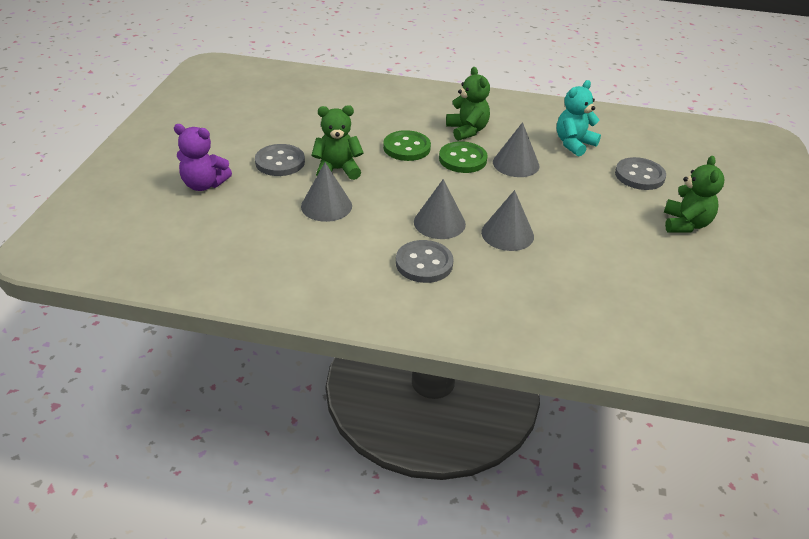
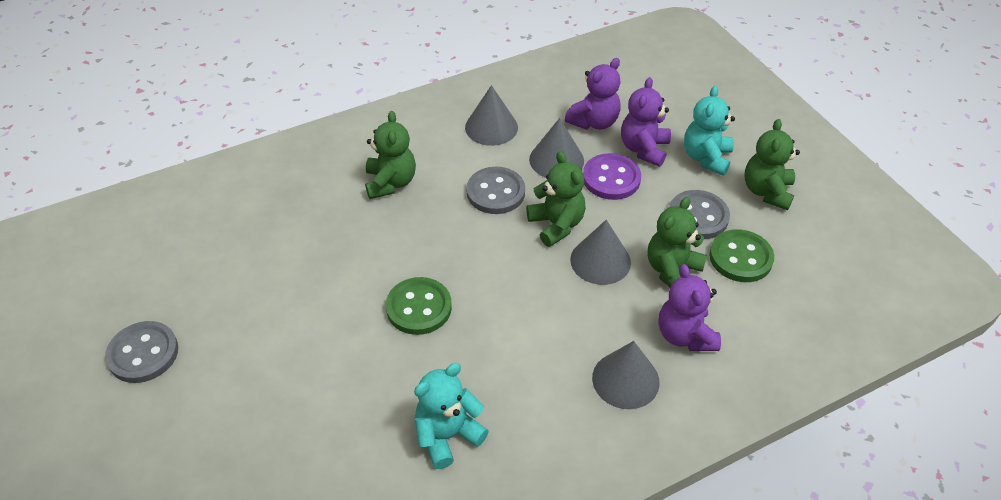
green teddy bear: [311,105,364,180] [446,67,490,141] [664,156,724,233] = 3 -> [365,111,416,199] [526,151,586,247] [648,197,707,287] [744,119,800,210] = 4
purple button: none = 0 -> [583,153,641,200] = 1
purple teddy bear: [174,124,232,191] = 1 -> [565,58,621,130] [621,77,671,167] [659,264,721,351] = 3
turquoise teddy bear: [557,80,601,157] = 1 -> [414,363,489,469] [684,86,735,176] = 2

